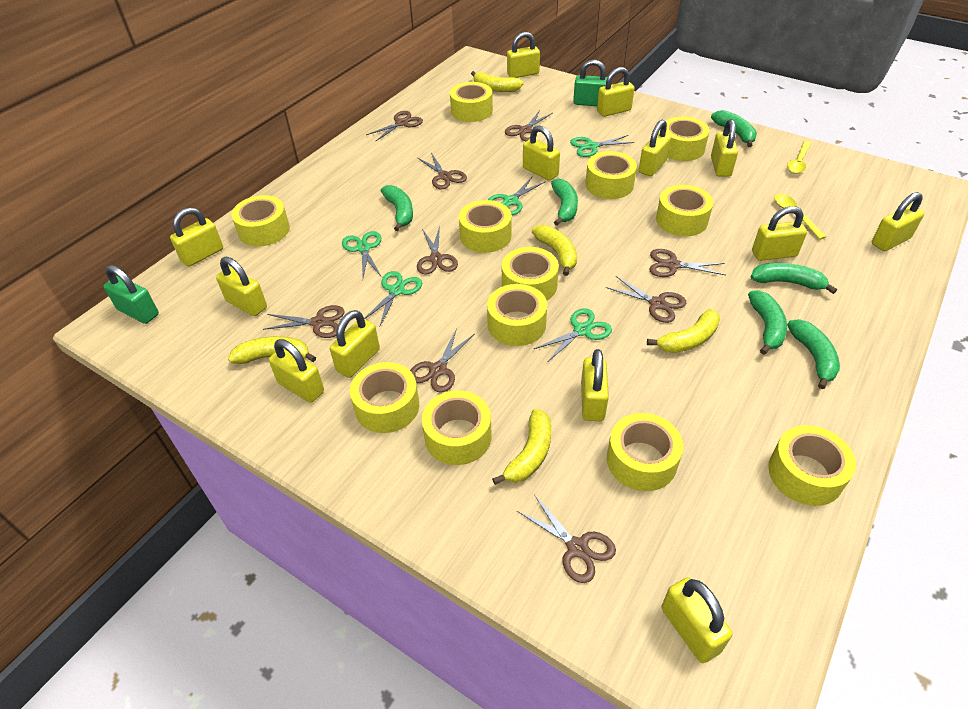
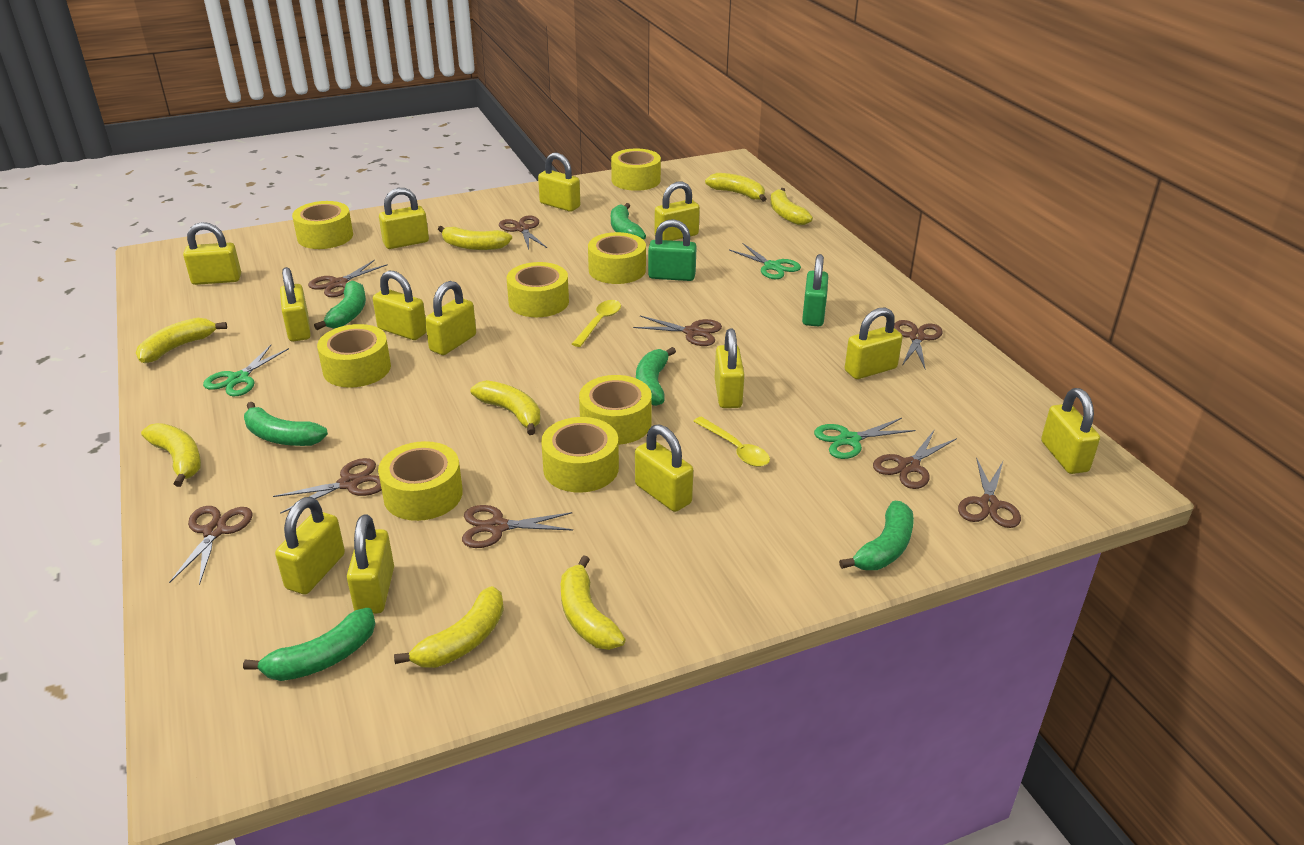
green scissors: [342,231,381,278] [364,271,422,326] [488,177,545,215] [534,308,612,361] [570,135,634,157] = 5 -> [203,345,289,396] [729,243,801,279] [814,418,915,459] = 3
yellow banana: [228,336,316,364] [471,71,524,92] [492,409,551,485] [532,225,577,276] [647,309,720,353] = 5 -> [136,318,227,363] [141,423,201,487] [394,586,504,668] [438,226,512,250] [471,380,541,435] [561,555,626,650] [705,173,766,202] [771,188,813,225] = 8
yellow tape: [231,195,290,247] [350,362,419,433] [422,390,491,465] [450,82,493,122] [459,200,512,253] [487,284,547,346] [502,247,559,300] [585,151,637,199] [607,413,683,491] [656,185,713,236] [666,117,709,161] [768,425,856,506] = 12 -> [292,201,353,249] [317,324,391,388] [378,441,463,521] [507,262,569,317] [541,417,619,493] [579,375,652,445] [588,232,646,284] [611,148,661,191] = 8

